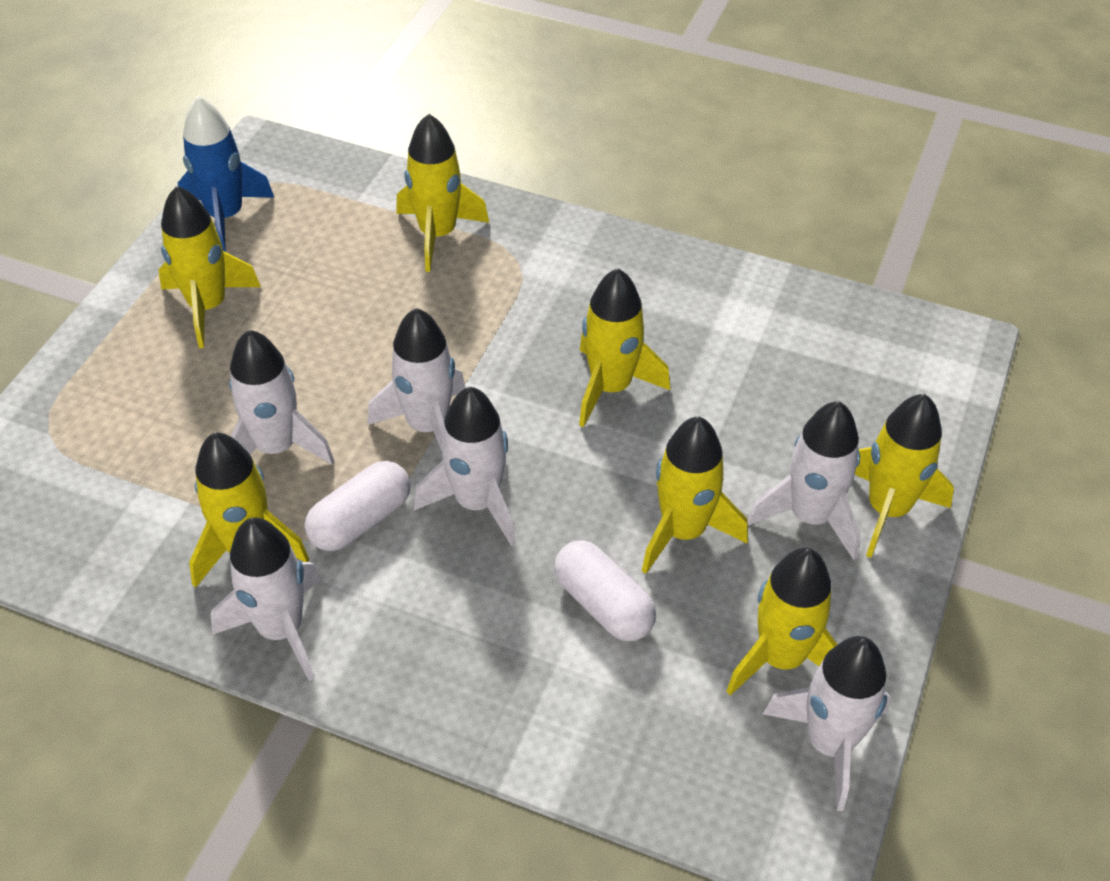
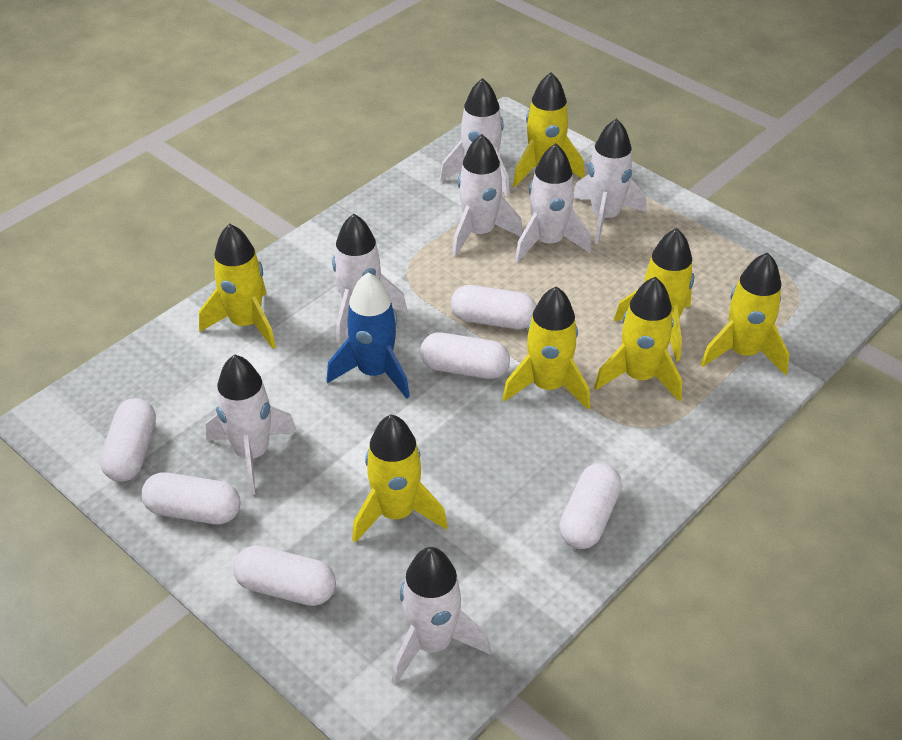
white capsule: [305,461,411,551] [554,540,656,641] = 2 -> [100,398,156,482] [141,472,241,524] [233,545,336,606] [420,333,510,379] [451,285,536,329] [559,463,622,549] = 6
white rocket: [211,517,321,681] [229,330,334,464] [367,308,465,451] [414,387,516,546] [747,401,860,560] [763,636,891,811] = 6 -> [206,354,297,495] [332,214,407,344] [392,547,491,685] [440,78,510,196] [452,134,523,256] [515,143,591,262] [573,118,646,244] = 7

